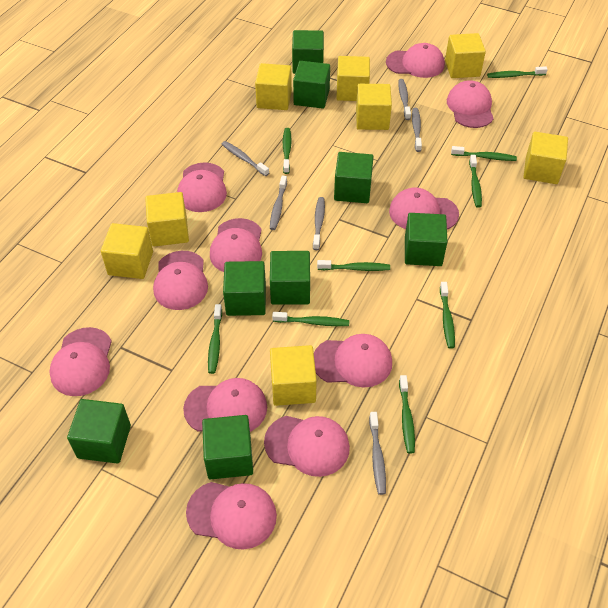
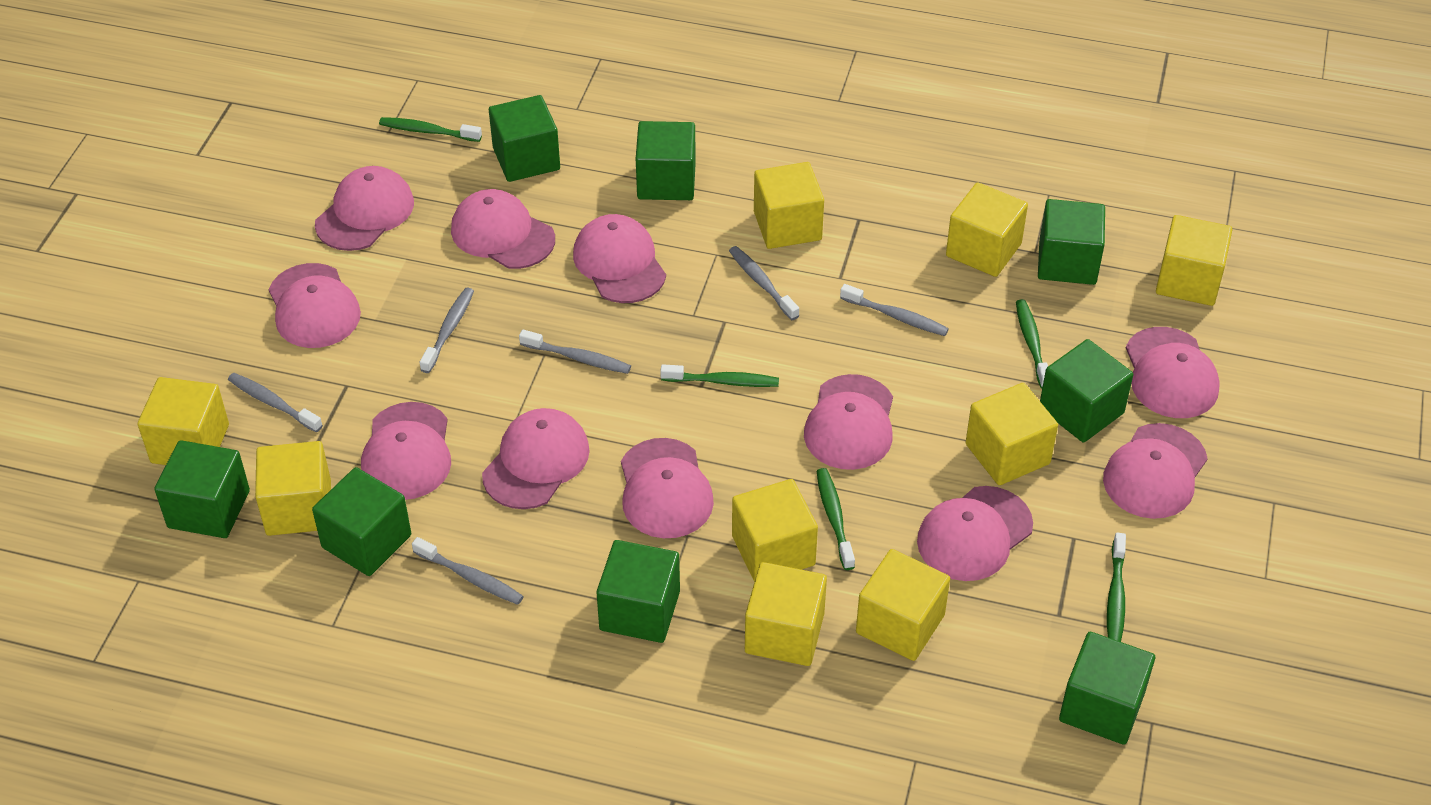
green toothbrush: [208,304,222,374] [272,312,349,326] [283,128,292,174] [317,260,390,271] [399,375,415,453] [440,282,455,349] [451,146,517,161] [469,155,482,208] [487,66,548,78] = 9 -> [379,117,482,142] [660,364,779,387] [817,468,855,570] [1016,299,1048,389] [1107,533,1126,642] = 5
yellow cube: [101,223,153,279] [145,192,189,247] [255,63,292,110] [270,345,317,406] [336,56,370,101] [356,84,392,130] [445,33,486,78] [523,132,568,184] = 8 -> [138,377,229,465] [255,441,331,536] [732,479,818,582] [745,562,827,666] [754,162,824,249] [856,549,950,661] [946,182,1028,277] [965,383,1058,485] [1156,215,1232,306] = 9

